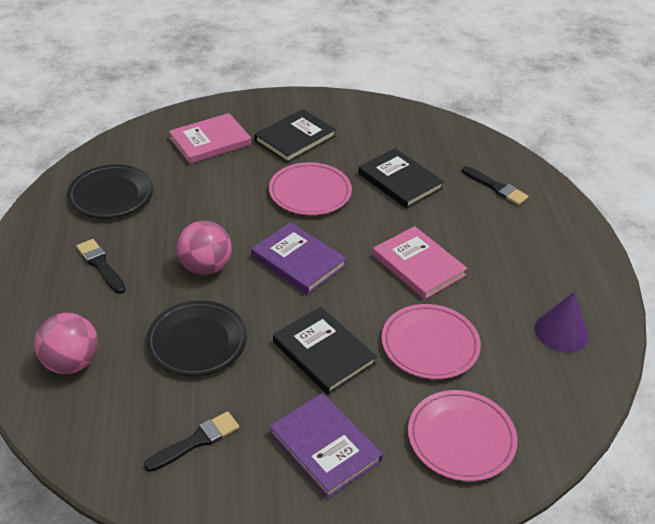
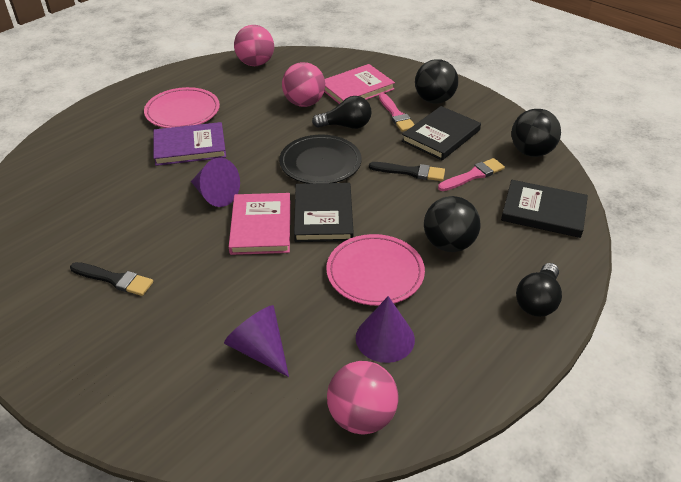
black ball: none = 0 -> [415,59,458,104] [424,196,481,252] [511,109,561,157] = 3
black brush: [76,239,126,294] [144,411,239,472] [462,166,528,205] = 3 -> [70,262,153,296] [369,162,445,181] = 2
black light bulb: none = 0 -> [312,96,372,129] [516,263,562,317] = 2
black plate: [67,164,154,218] [146,300,247,376] = 2 -> [279,135,362,184] = 1
pink ball: [34,313,98,374] [177,221,232,275] = 2 -> [234,25,274,66] [282,62,325,107] [327,361,399,434] = 3
pink brush: none = 0 -> [379,93,415,132] [438,158,505,191] = 2
pink plate: [269,162,352,215] [381,304,481,379] [408,390,517,481] = 3 -> [144,87,220,128] [326,234,425,306] = 2
purple book: [251,222,347,294] [269,393,383,498] = 2 -> [153,122,226,166] = 1
purple cone: [535,292,589,352] = 1 -> [191,158,240,207] [224,305,289,377] [356,296,415,363] = 3

